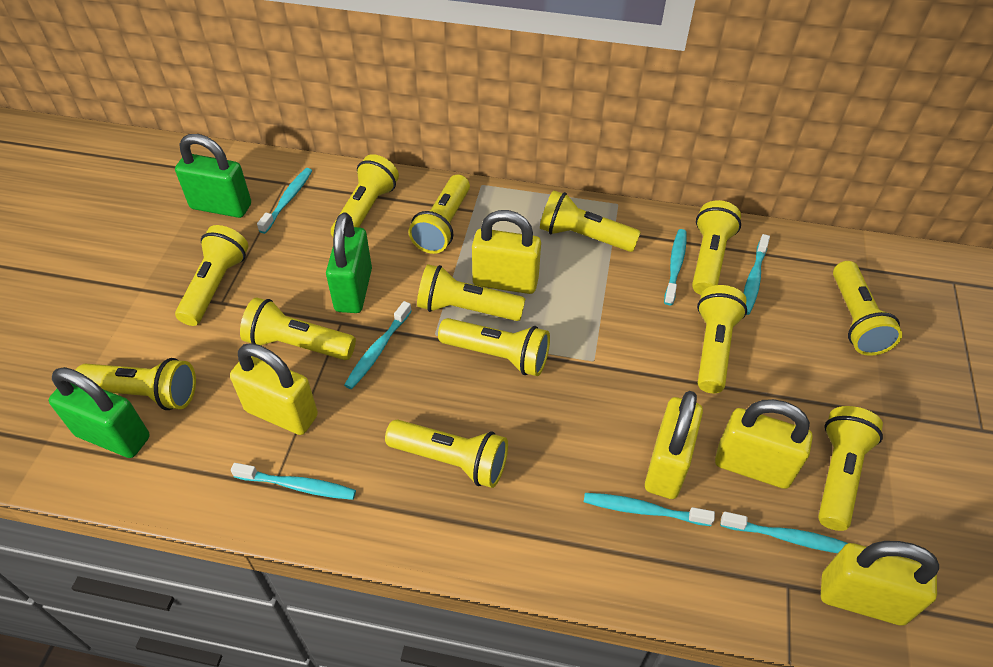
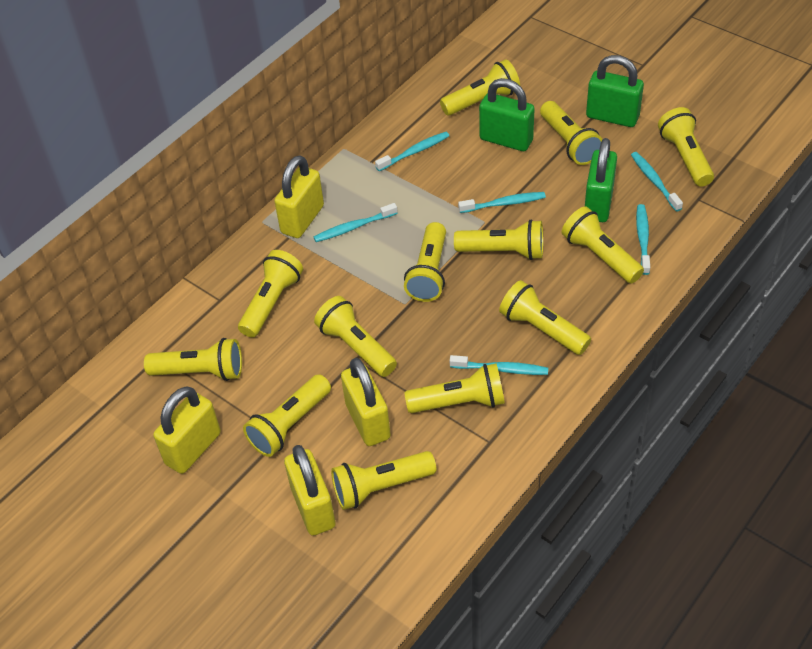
turquoise toothbrush: [231,463,356,500] [257,168,312,234] [344,301,412,389] [584,493,715,526] [664,229,687,305] [721,512,848,553] [744,234,770,315] = 7 -> [314,203,398,242] [375,132,449,171] [450,355,548,375] [458,192,546,213] [631,152,683,212] [636,204,650,275] = 6
yellow padlock: [230,343,318,435] [472,210,541,294] [645,391,703,499] [715,399,813,489] [821,541,939,626] = 5 -> [153,386,221,474] [274,155,324,238] [284,445,336,536] [341,358,391,446] = 4

